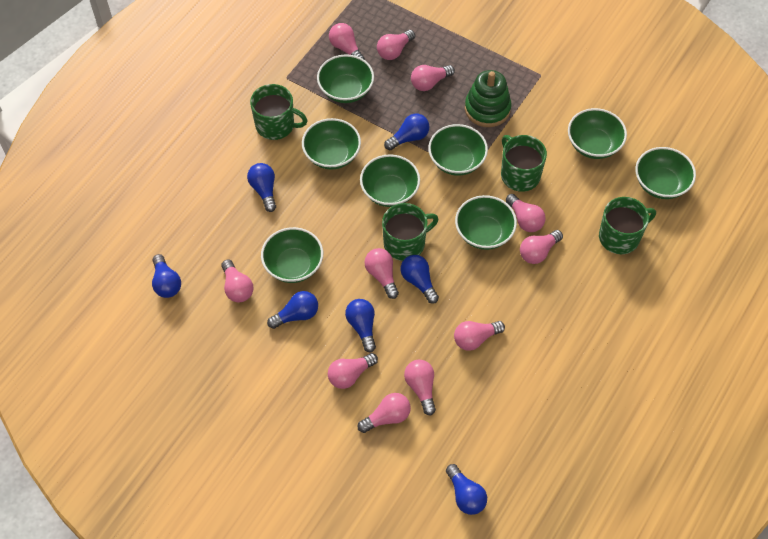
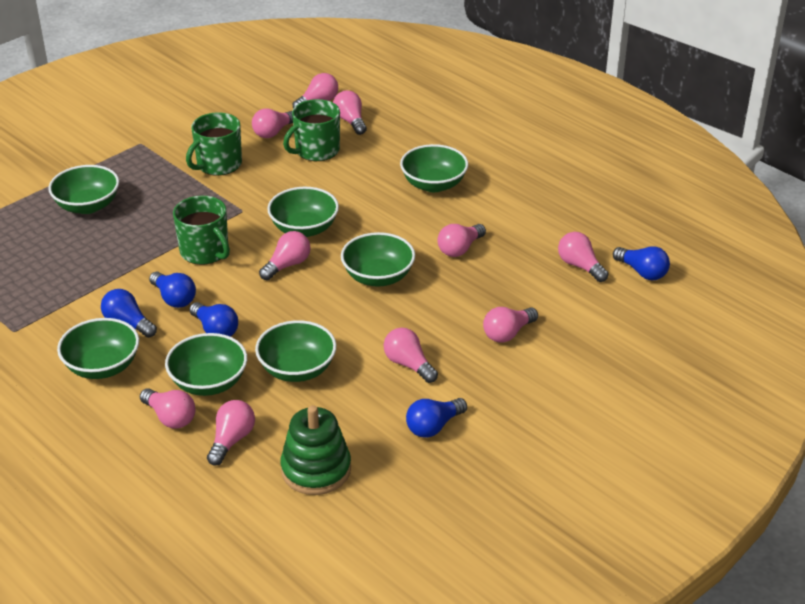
blue light bulb: [152,254,181,298] [247,163,276,212] [267,291,318,329] [345,299,376,352] [384,114,430,150] [401,255,439,304] [446,464,487,515] = 7 -> [101,289,157,338] [149,272,196,308] [189,302,238,337] [406,398,467,438] [613,246,670,280] = 5
green bowl: [261,227,323,283] [302,118,361,170] [317,54,374,103] [360,154,420,207] [428,124,488,176] [455,195,517,250] [568,108,627,159] [635,147,696,199] = 8 -> [48,165,119,214] [57,318,139,379] [165,333,247,396] [255,320,336,382] [267,187,339,237] [341,232,415,287] [400,144,468,192] = 7
green mug: [250,84,308,140] [382,203,438,261] [501,135,547,192] [599,197,656,254] = 4 -> [173,196,230,265] [186,112,242,176] [283,99,340,161] = 3
pink light bulb: [222,259,253,302] [328,353,378,389] [329,23,365,59] [358,393,411,433] [365,248,399,299] [377,30,415,60] [404,360,436,415] [411,65,455,91] [454,321,505,351] [506,194,546,232] [520,230,563,264] = 11 -> [140,388,195,429] [207,400,255,466] [252,108,293,138] [259,231,311,280] [293,73,338,108] [333,90,367,135] [384,328,438,383] [437,224,486,257] [483,307,538,343] [558,232,609,282] = 10

